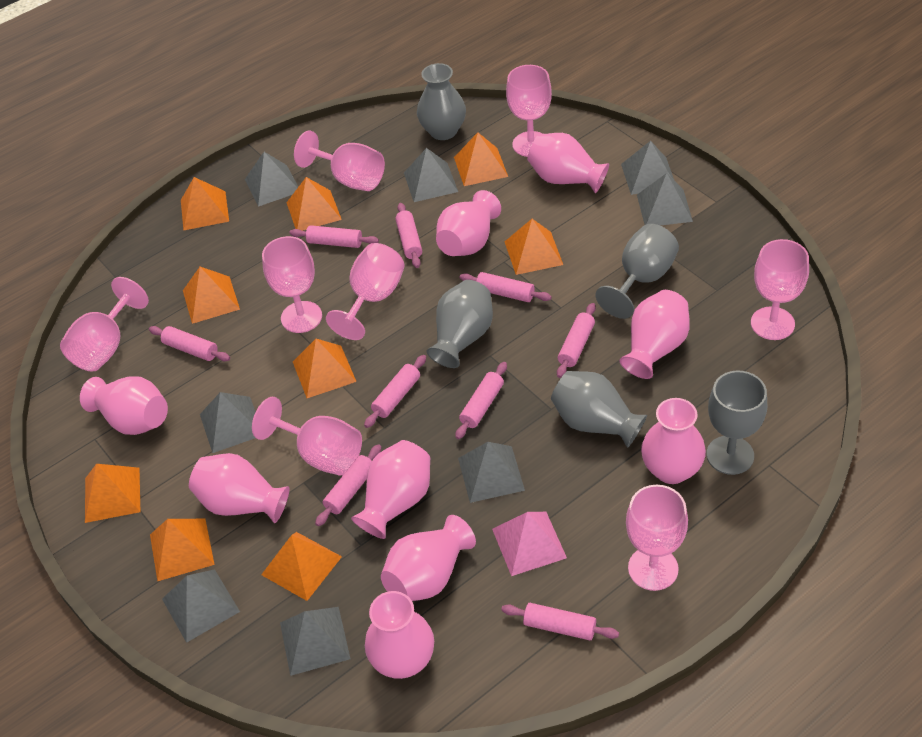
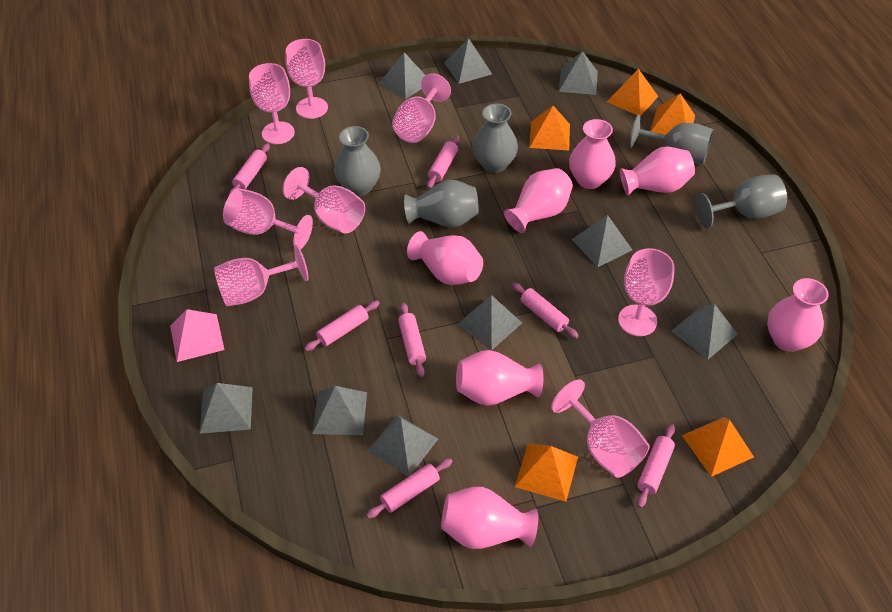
grey pyramid: [162,569,240,643] [200,392,256,453] [245,152,298,207] [280,607,351,676] [404,148,458,202] [458,442,525,503] [621,141,674,195] [637,173,693,226] = 8 -> [200,383,253,434] [312,386,367,435] [367,415,438,477] [380,52,425,100] [444,38,492,84] [457,295,522,350] [559,51,598,95] [572,215,632,267] [672,304,738,359] = 9
orange pyramid: [85,464,140,523] [150,519,215,581] [181,177,229,231] [183,267,240,324] [261,532,342,601] [286,177,342,231] [293,339,357,398] [454,133,508,186] [505,219,563,275] = 9 -> [515,443,578,502] [529,106,570,151] [607,69,658,116] [651,93,695,135] [682,417,754,477] = 5
pink rolling pin: [149,326,230,361] [290,225,379,248] [315,444,381,526] [364,355,426,428] [395,203,422,268] [455,362,507,439] [460,272,552,302] [501,603,619,640] [557,303,596,378] = 9 -> [229,143,270,195] [304,300,380,351] [366,458,453,519] [398,302,426,377] [427,136,459,189] [512,283,579,339] [637,424,675,508] = 7
pink vase: [80,376,168,435] [189,453,289,523] [351,440,430,539] [365,591,434,679] [381,515,476,601] [436,190,501,256] [527,133,609,193] [620,290,690,379] [641,398,706,484] = 9 -> [407,231,483,285] [441,487,538,549] [456,350,544,406] [504,168,573,233] [569,119,616,189] [620,146,695,196] [767,278,829,352] = 7

